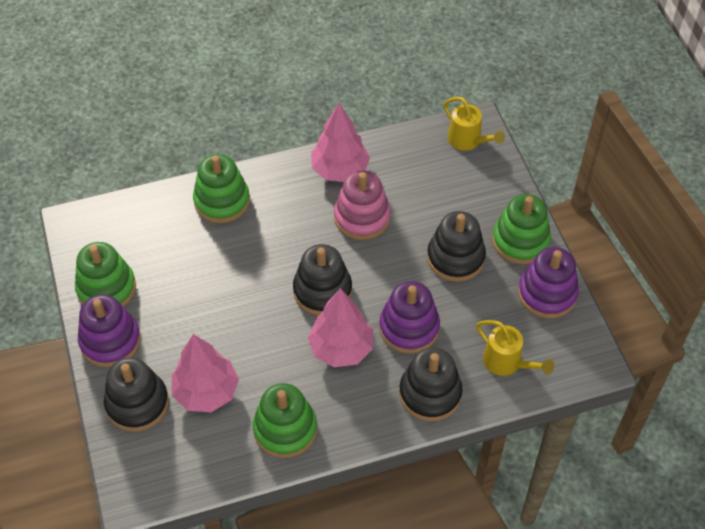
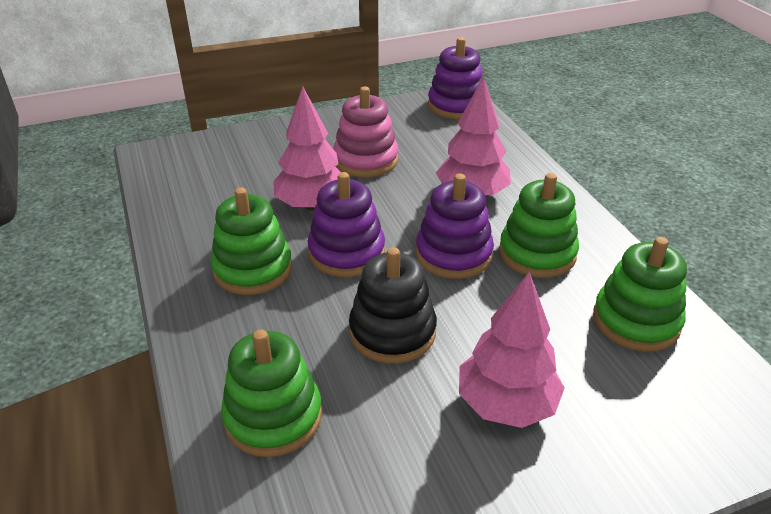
black stacking toy: [104,357,169,431] [293,244,352,315] [399,347,463,421] [427,211,486,282] = 4 -> [349,247,437,364] = 1
yellow watering can: [444,97,505,151] [476,320,554,376] = 2 -> none = 0

